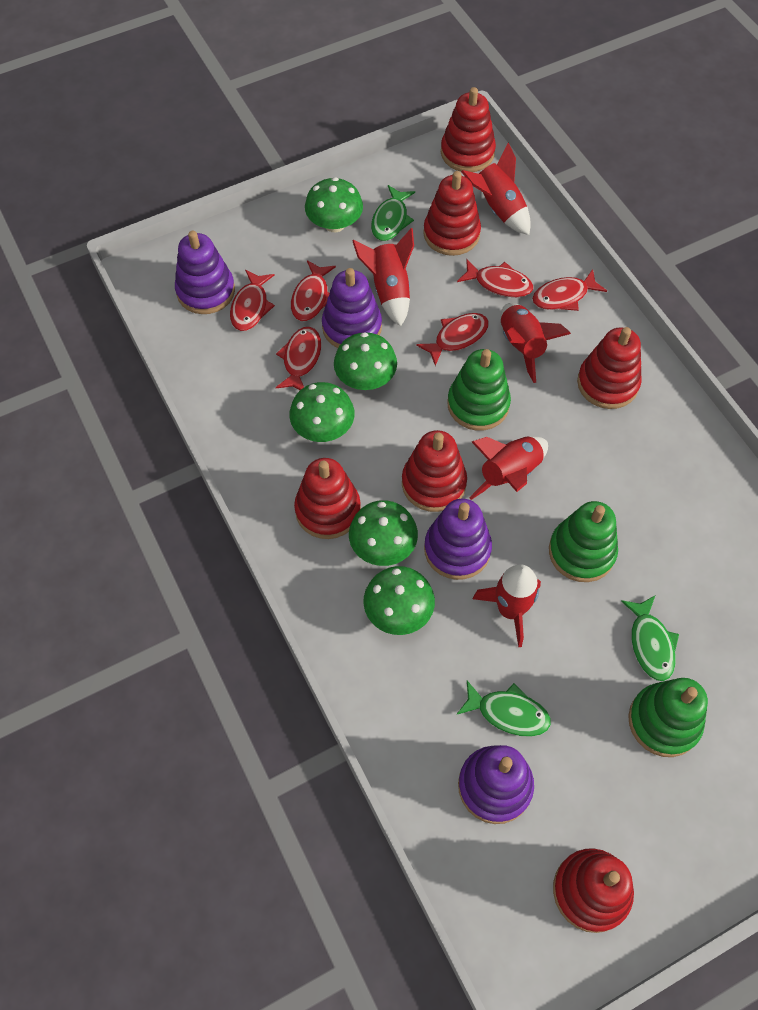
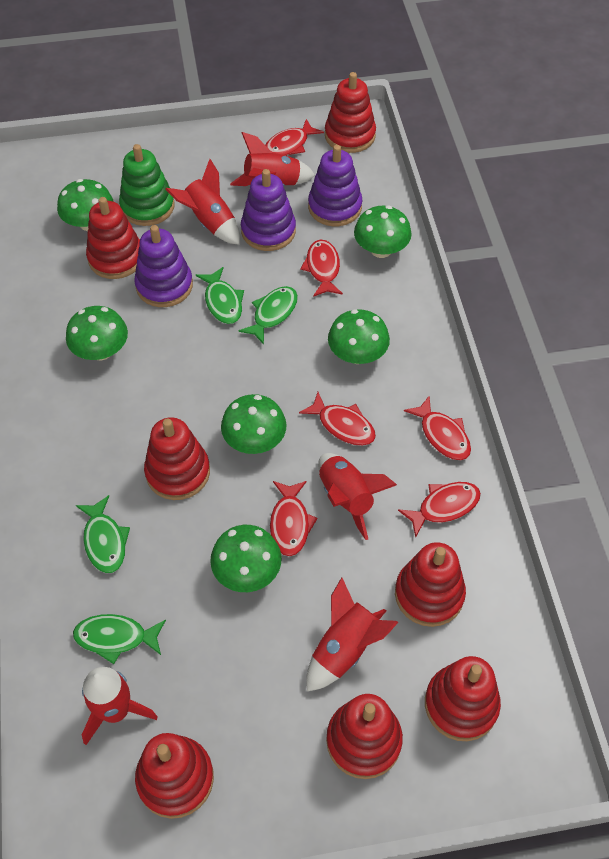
green fish: [371,185,415,241] [456,681,551,737] [621,596,679,681] = 3 -> [73,614,166,664] [76,495,130,573] [196,267,244,324] [238,286,298,345] = 4
green mushroom: [289,382,355,442] [305,177,363,233] [334,332,397,390] [349,500,418,566] [363,566,435,635] = 5 -> [57,179,114,231] [66,306,128,360] [210,525,282,592] [221,394,287,454] [328,309,390,364] [354,205,411,258] = 6
green stacking toy: [447,349,511,431] [549,501,618,582] [628,678,708,757] = 3 -> [119,144,174,226] = 1
purple stacking toy: [175,231,235,314] [322,268,382,348] [424,499,492,580] [458,745,534,824] = 4 -> [134,225,193,307] [241,169,296,251] [308,145,362,226] = 3
red stacking toy: [294,458,361,539] [402,430,467,512] [423,171,481,256] [441,87,496,172] [553,848,634,933] [577,327,641,409] = 6 -> [86,197,140,279] [135,733,214,819] [144,417,210,500] [325,72,376,153] [326,694,403,779] [395,542,466,627] [425,656,501,741] = 7

